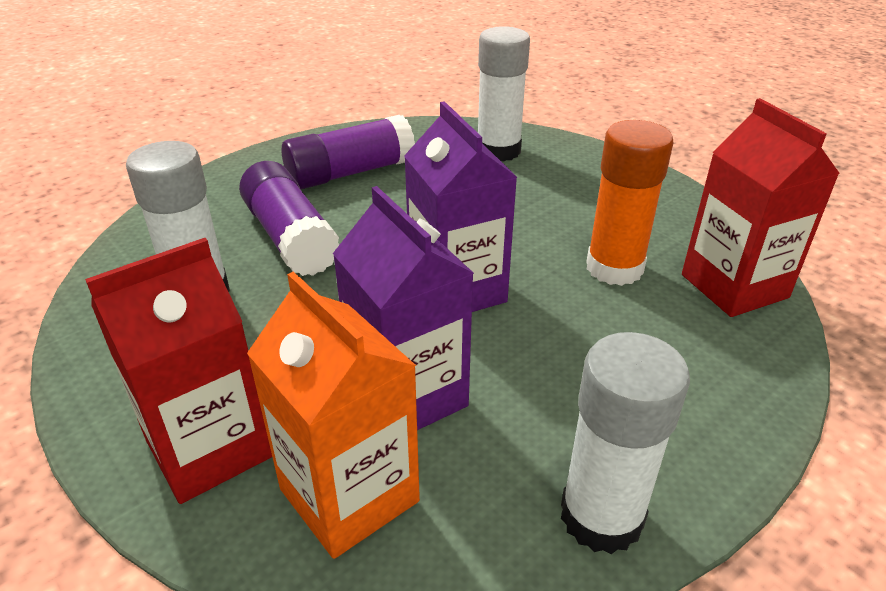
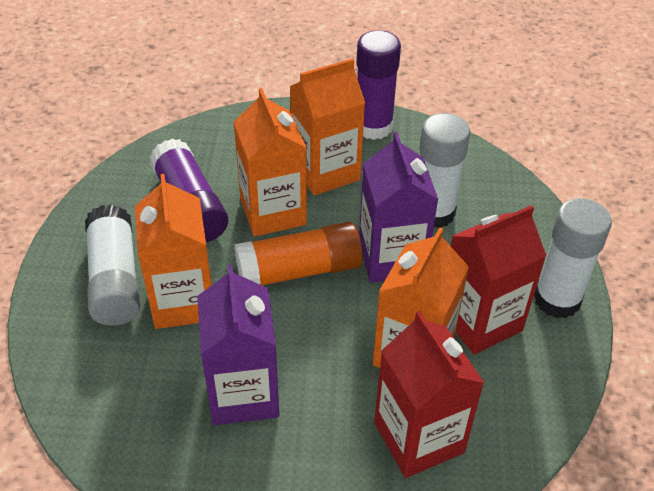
orange carton: [247,271,420,559] = 1 -> [135,174,212,329] [234,88,307,236] [290,58,365,195] [373,227,469,368] = 4

